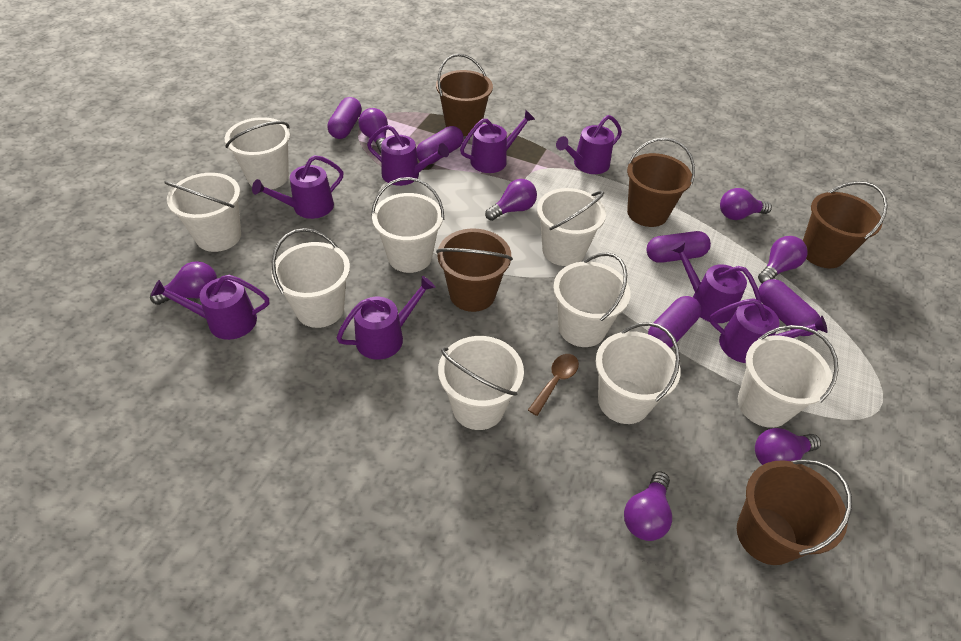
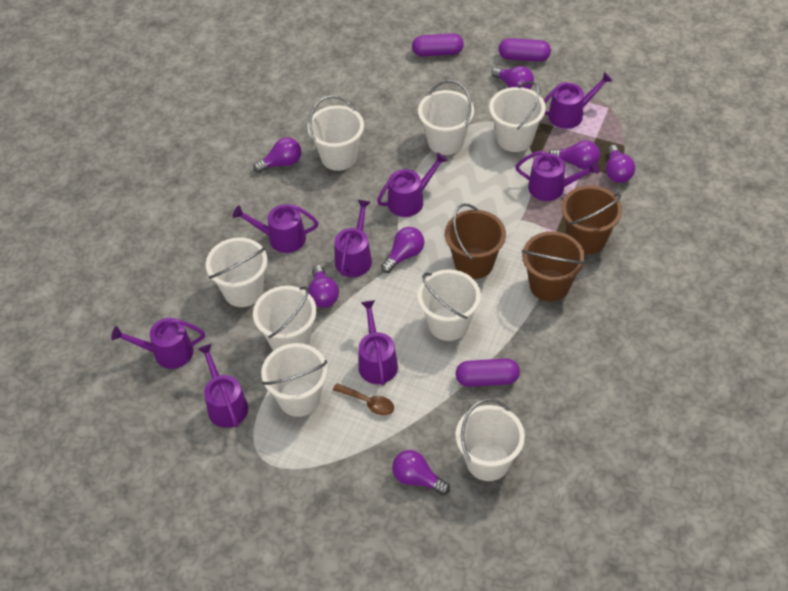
brown bucket: [436,54,493,136] [436,229,513,312] [627,138,695,227] [737,459,852,565] [803,181,888,268] = 5 -> [445,204,506,279] [522,231,586,302] [561,185,622,254] = 3
purple capsule: [327,97,362,139] [416,126,464,164] [647,231,711,263] [648,296,701,348] [758,279,820,336] = 5 -> [412,33,464,57] [455,358,520,387] [499,38,551,62] = 3
white bucket: [164,173,241,252] [225,117,290,190] [271,228,350,328] [371,177,444,273] [438,336,524,430] [537,188,606,266] [553,252,631,347] [596,322,681,424] [738,325,838,428] = 9 -> [206,237,268,307] [253,286,317,351] [261,343,327,417] [308,96,364,171] [417,269,481,341] [418,80,474,155] [455,399,525,481] [489,81,546,152] = 8

